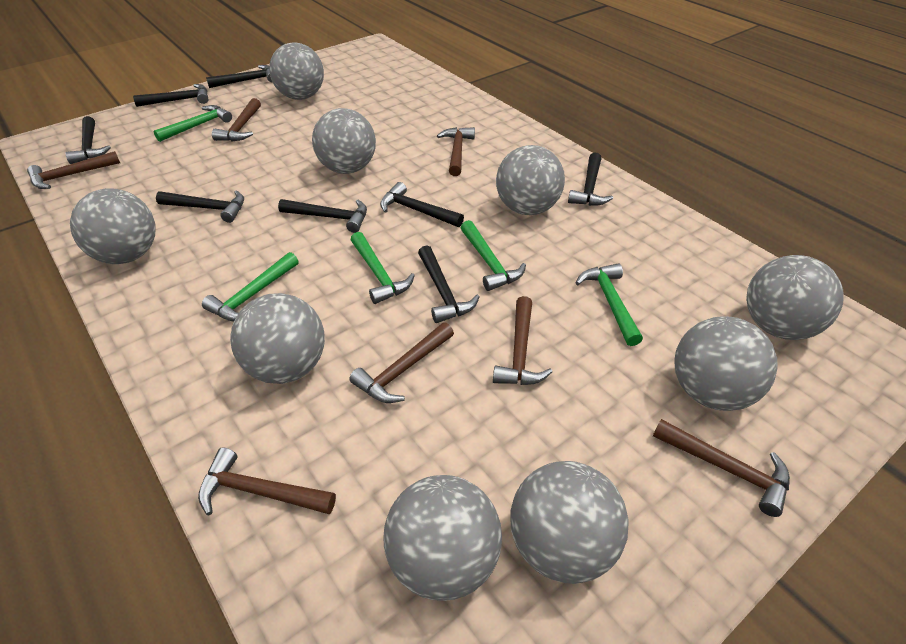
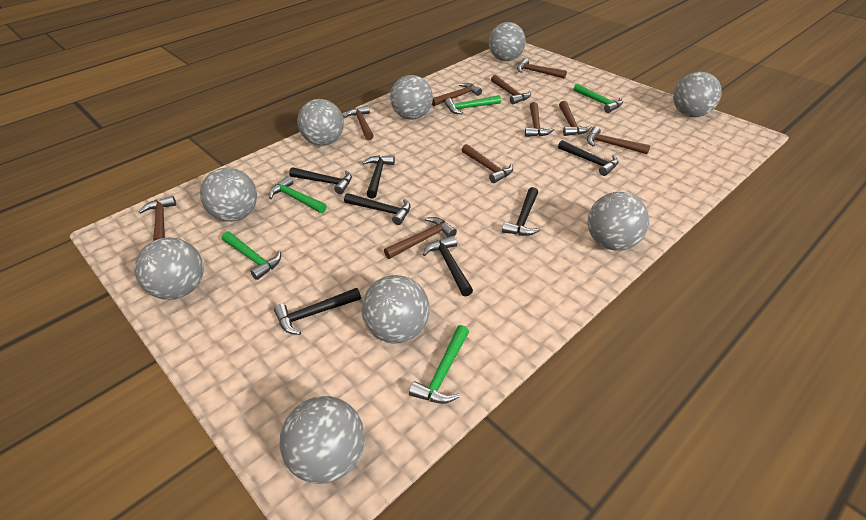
black hammer: [66,116,111,164] [133,84,209,107] [156,190,244,223] [206,65,273,88] [278,199,367,233] [380,182,464,227] [418,246,479,323] [568,152,613,206] = 8 -> [274,288,361,335] [289,167,352,194] [344,193,411,225] [362,155,395,199] [422,235,473,296] [502,187,541,236] [558,140,618,176] = 7
brown hammer: [27,151,120,189] [198,447,336,515] [212,98,261,142] [349,322,454,403] [437,127,475,176] [493,296,552,385] [653,419,790,517] = 7 -> [139,196,176,241] [343,105,374,140] [384,217,457,259] [432,83,482,106] [462,144,513,183] [491,75,531,104] [517,58,567,79] [525,102,554,137] [559,101,592,136] [587,126,650,154] = 10

